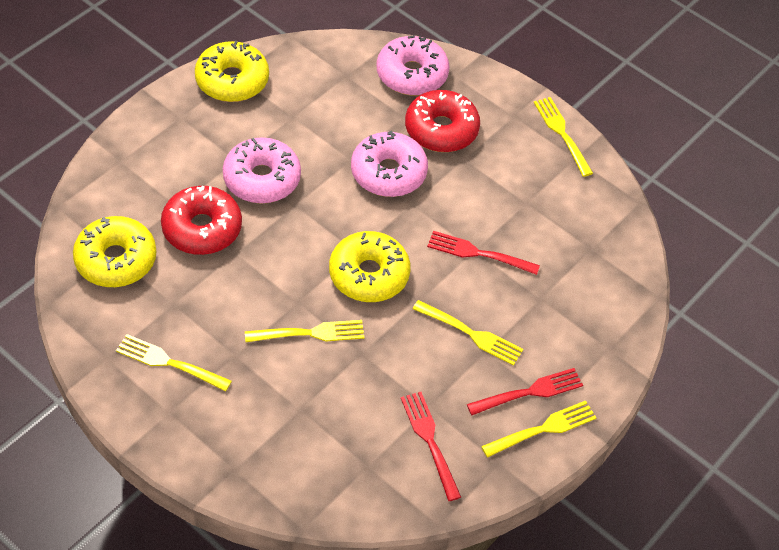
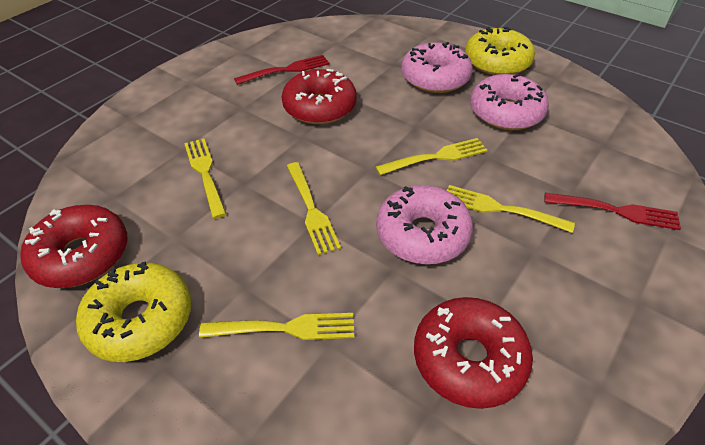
red donut: [161,186,242,255] [405,90,480,152] = 2 -> [20,205,127,288] [282,69,357,124] [414,297,533,409] = 3
red fork: [401,392,461,501] [427,231,540,275] [467,368,583,415] = 3 -> [234,55,330,85] [544,193,681,230] = 2
yellow donut: [73,216,157,287] [195,41,269,102] [329,231,411,302] = 3 -> [76,262,191,362] [465,27,535,75] = 2

